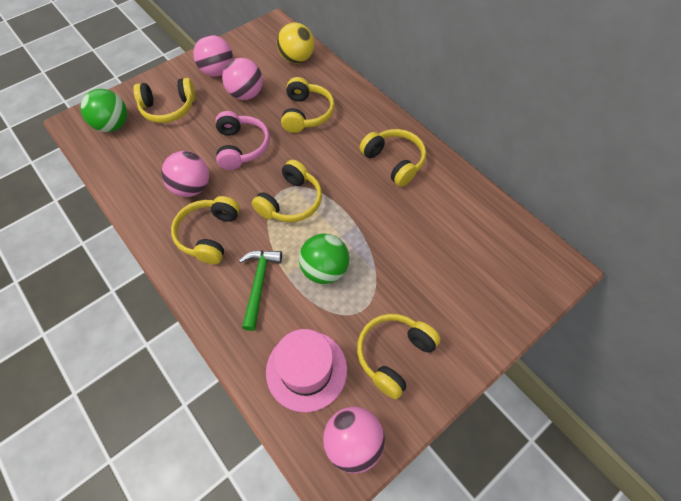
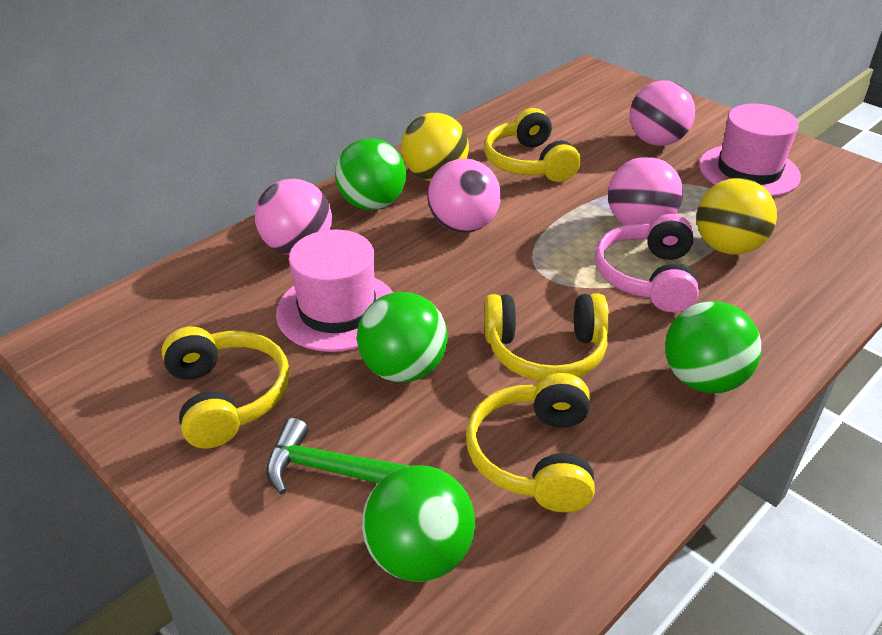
green ball: [80,89,127,132] [299,233,349,284] = 2 -> [335,138,406,210] [357,292,448,382] [362,465,475,582] [665,301,761,393] = 4
pink hat: [266,329,347,413] = 1 -> [276,230,393,352] [699,104,801,197] = 2
yellow ball: [277,23,314,64] = 1 -> [401,113,469,181] [696,178,777,255] = 2
yellow headphones: [133,78,196,123] [171,196,240,264] [252,160,322,222] [281,77,335,133] [357,314,441,399] [360,129,426,187] = 6 -> [161,326,290,449] [466,373,595,512] [484,108,580,182] [484,293,609,381] = 4

